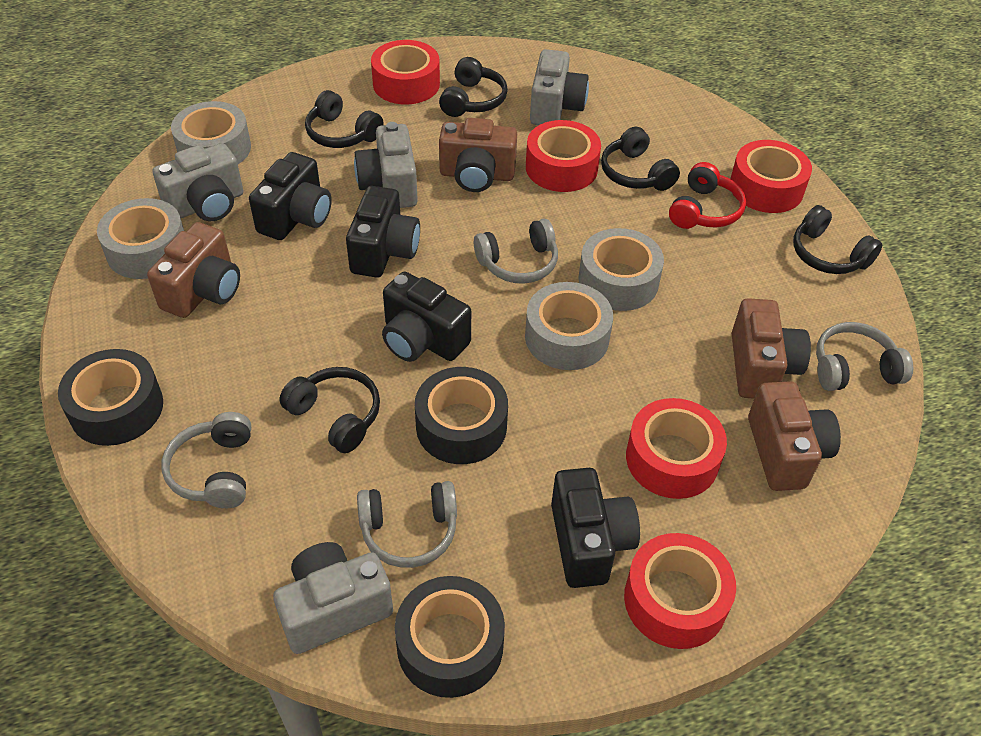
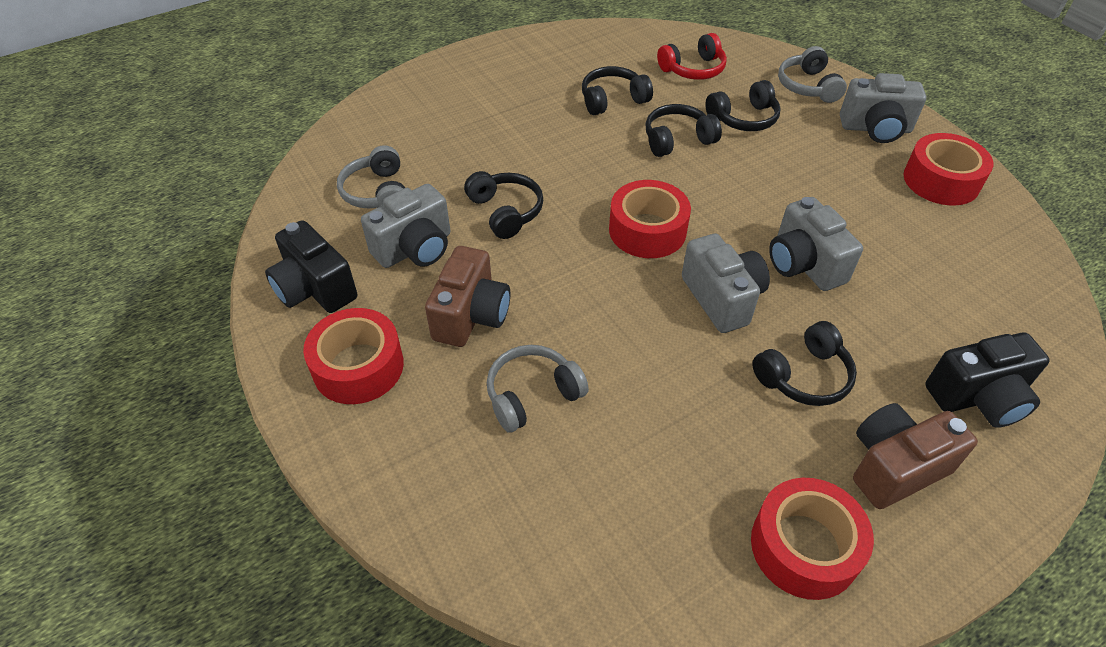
black camera: [249,152,332,240] [346,186,420,278] [382,272,471,362] [551,468,640,588] = 4 -> [265,220,357,313] [925,333,1050,428] = 2
black tape: [58,349,163,446] [395,576,505,698] [415,367,508,464] = 3 -> none = 0
brown camera: [147,222,240,318] [439,118,517,192] [731,298,811,398] [748,381,841,491] = 4 -> [425,246,510,347] [853,403,978,509] = 2
grey headphones: [162,412,251,508] [357,481,457,568] [474,219,558,284] [816,322,913,391] = 4 -> [337,145,405,209] [487,345,589,433] [778,46,847,103] = 3
grey tape: [97,198,184,279] [171,101,251,164] [525,282,613,370] [579,228,664,311] = 4 -> none = 0
red tape: [371,40,440,104] [526,120,601,192] [624,533,736,649] [626,398,727,499] [730,140,812,213] = 5 -> [303,308,404,404] [609,180,691,258] [751,478,874,600] [904,133,993,205] = 4

